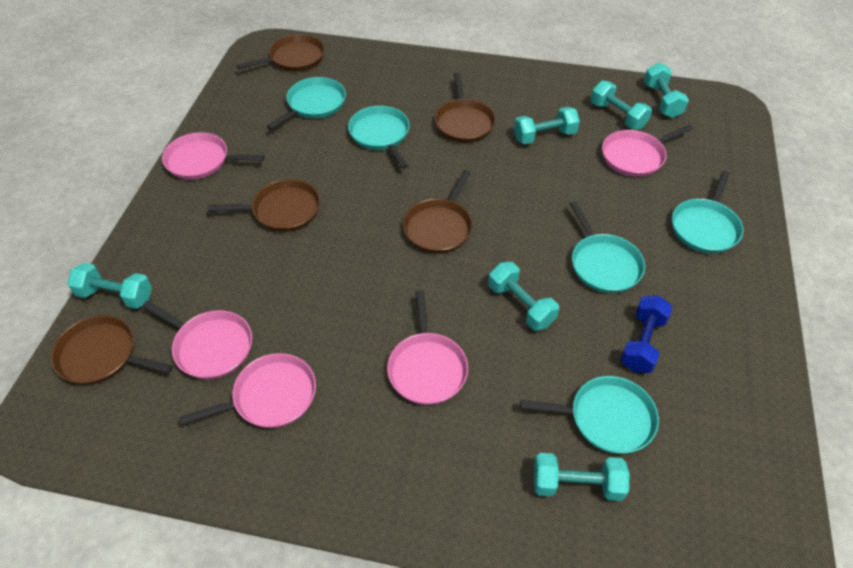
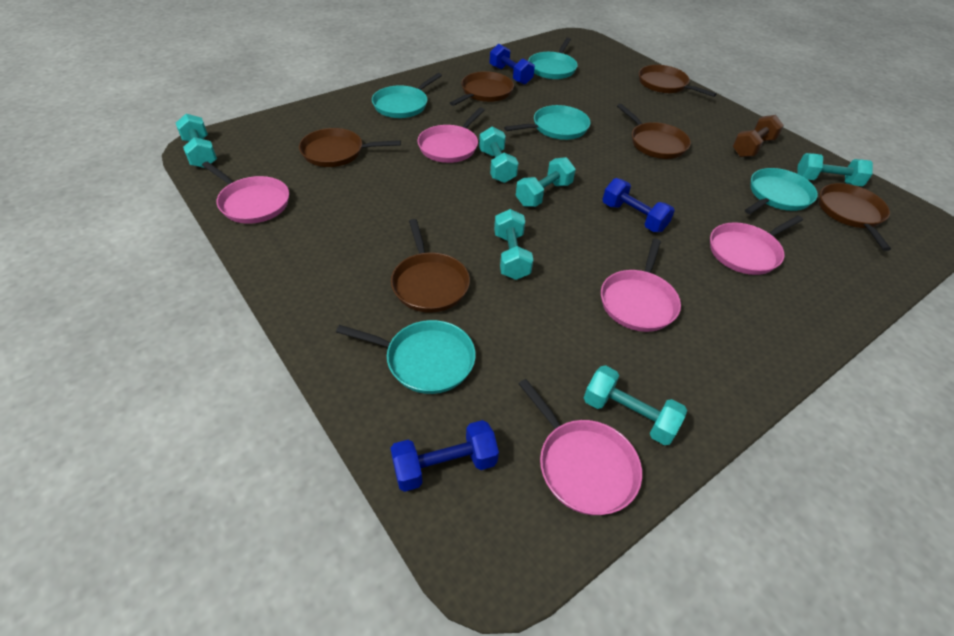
blue dumbbell: [620,296,673,373] = 1 -> [391,420,499,492] [490,44,535,85] [602,178,675,232] = 3
brown dumbbell: none = 0 -> [732,115,784,157] = 1
brown pan: [51,315,173,385] [208,179,320,232] [237,34,325,71] [403,170,472,253] [435,73,496,143] = 5 -> [299,128,401,167] [391,219,470,313] [450,71,514,106] [617,104,691,159] [639,65,717,97] [819,183,891,251] = 6

